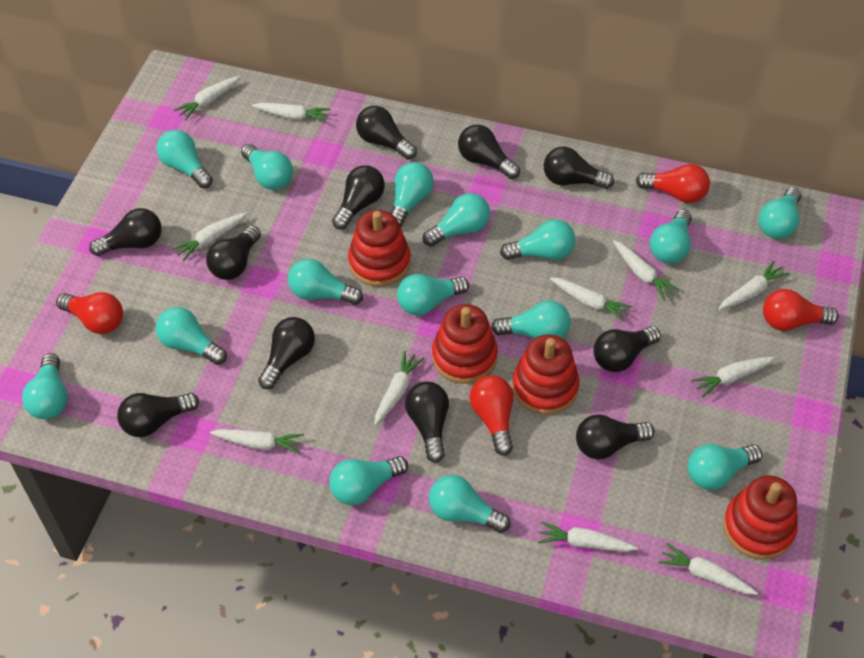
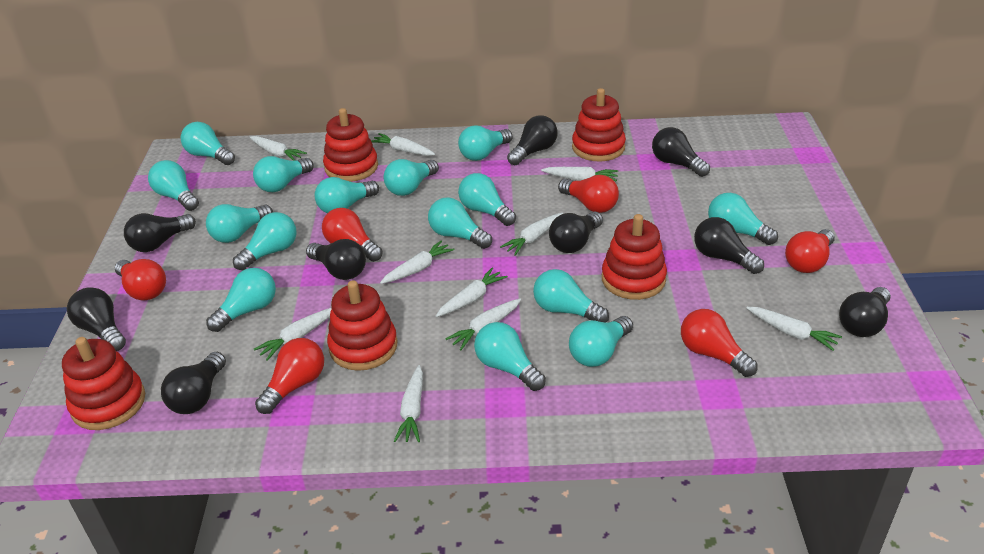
black light bulb: [89,208,162,256] [117,393,199,437] [206,225,261,280] [258,317,315,389] [332,165,385,230] [356,106,417,160] [405,381,449,463] [458,125,520,179] [544,147,614,189] [576,414,655,459] [593,326,661,372] = 11 -> [67,287,126,351] [124,213,196,252] [161,352,226,414] [306,239,366,280] [507,115,558,165] [549,211,603,253] [652,127,710,177] [694,217,764,274] [839,287,891,337] = 9
red light bulb: [56,292,123,334] [470,375,513,456] [636,164,710,203] [763,289,839,331] = 4 -> [115,259,166,300] [255,338,324,414] [322,208,383,262] [558,175,619,213] [681,309,757,377] [785,229,835,273] = 6
red stacking toy: [348,210,411,287] [432,304,498,384] [512,334,579,415] [723,475,798,560] = 4 -> [62,337,145,430] [323,108,378,182] [327,280,397,371] [572,88,626,162] [602,214,667,300] = 5
white carrot: [172,212,248,261] [174,76,241,120] [210,429,304,454] [252,103,330,123] [374,350,424,425] [538,521,638,552] [550,277,633,322] [613,240,679,300] [658,543,758,595] [691,356,775,397] [718,261,789,310] = 11 -> [249,136,307,161] [254,308,332,361] [371,133,435,156] [380,240,454,284] [394,365,423,442] [436,268,508,317] [445,299,521,350] [500,213,563,256] [541,167,618,181] [746,307,842,351] = 10

